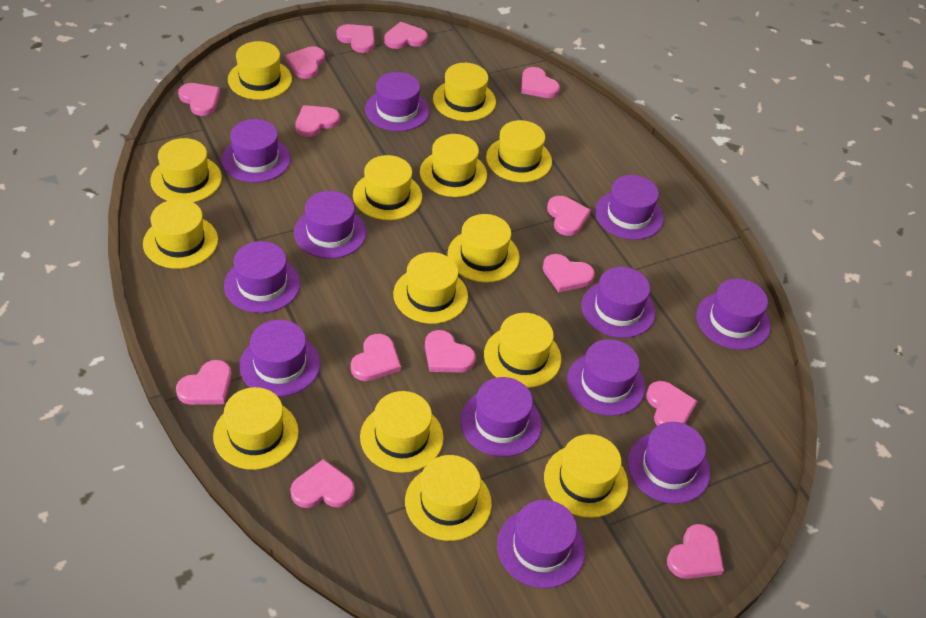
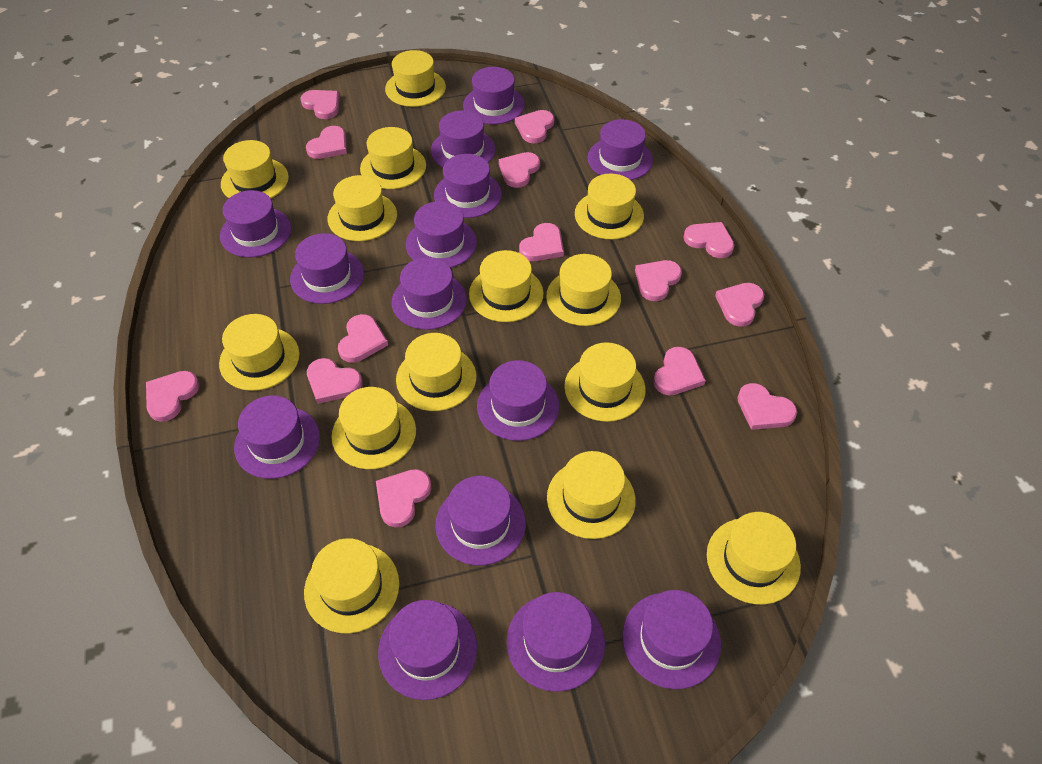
purple hat: [222,119,291,183] [224,241,300,313] [239,320,320,397] [294,191,366,259] [365,72,429,131] [460,377,542,457] [497,500,585,588] [567,339,646,416] [582,267,656,338] [595,175,664,240] [628,422,711,504] [696,278,771,350] = 12 -> [220,190,292,257] [234,396,320,479] [290,233,364,304] [378,600,477,700] [392,257,467,330] [406,201,477,268] [431,110,495,167] [434,154,502,218] [435,476,526,565] [463,67,525,125] [477,360,559,441] [507,592,605,692] [587,119,653,180] [622,590,721,689] = 14

